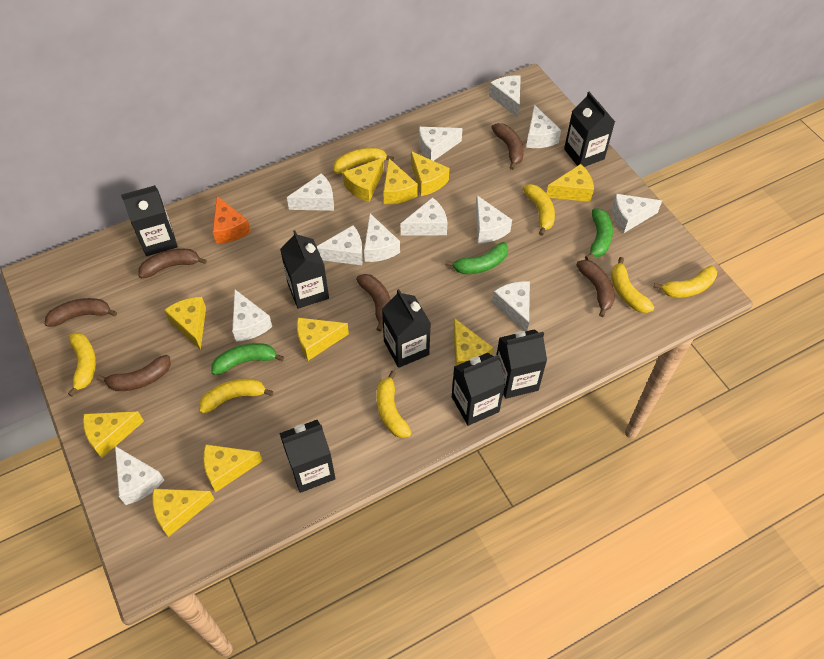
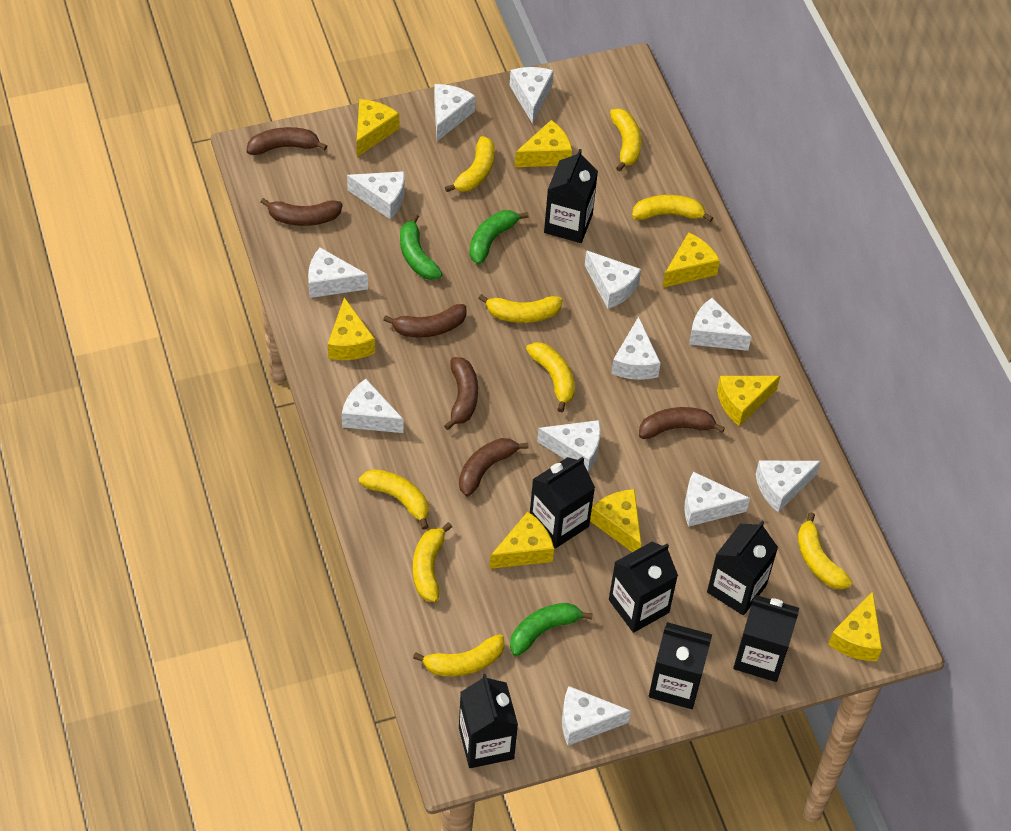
orange cheese: [213,196,251,244] = 1 -> none = 0
yellow banana: [68,332,96,397] [199,378,274,414] [333,148,394,174] [377,371,411,438] [522,184,555,236] [611,257,654,313] [653,266,717,298] = 7 -> [359,469,429,530] [413,522,452,602] [413,634,504,676] [445,136,495,192] [478,294,562,323] [526,342,575,412] [610,109,641,172] [632,195,713,222] [798,512,852,589] = 9
yellow cheese: [83,411,144,458] [152,489,215,537] [164,297,206,350] [203,444,263,492] [297,318,349,361] [343,158,384,202] [383,158,418,204] [411,151,449,196] [453,318,493,366] [546,164,594,202] = 10 -> [328,297,375,360] [357,99,399,157] [490,512,554,569] [515,120,572,167] [590,489,641,552] [662,232,720,288] [717,376,780,426] [828,591,882,661] = 8

